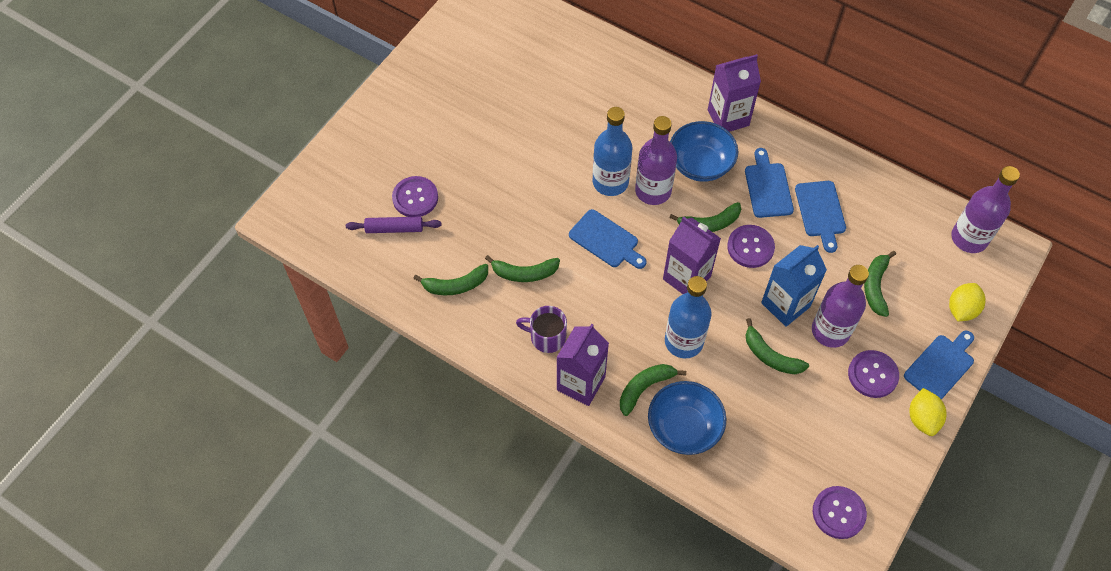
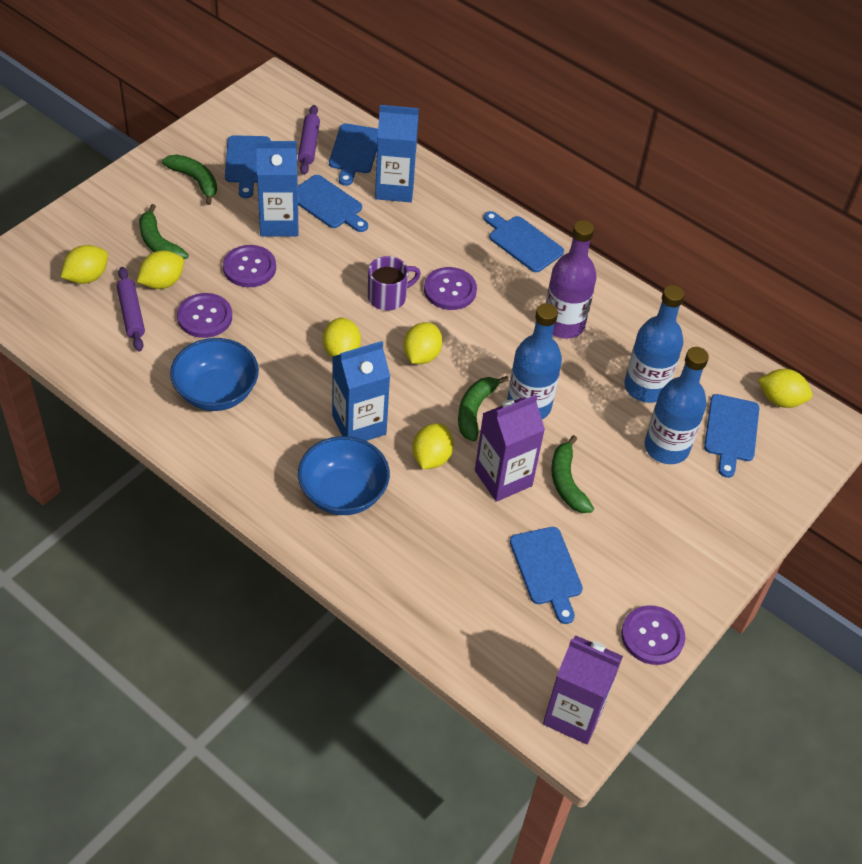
blue bottle: [593,107,632,196] [665,276,712,359] = 2 -> [507,303,562,419] [624,285,685,403] [645,347,709,464] = 3
blue carton: [761,245,827,327] = 1 -> [256,141,298,237] [332,341,390,441] [375,105,419,202] = 3
blue cutting board: [569,209,646,269] [745,148,794,218] [795,181,846,253] [904,331,974,400] = 4 -> [225,135,271,198] [298,175,368,232] [329,123,378,186] [484,211,564,272] [510,527,583,624] [704,394,759,478] = 6
green banana: [413,264,488,295] [485,255,560,282] [620,364,686,416] [669,202,741,232] [746,318,809,374] [864,251,896,317] = 6 -> [139,204,189,259] [162,155,217,205] [458,376,509,442] [551,435,594,513] = 4
purple bottle: [635,116,677,205] [812,265,869,348] [951,166,1020,253] = 3 -> [546,220,597,338] = 1
purple carton: [556,323,609,406] [663,216,721,294] [708,54,761,132] = 3 -> [475,395,545,502] [543,635,623,744] = 2
purple rolling pin: [346,217,442,233] = 1 -> [117,267,145,351] [298,105,320,175] = 2
yellow lemon: [909,388,947,436] [949,283,985,321] = 2 -> [61,245,108,284] [137,251,184,289] [323,317,361,358] [403,322,443,364] [412,423,454,469] [758,369,813,408] = 6

